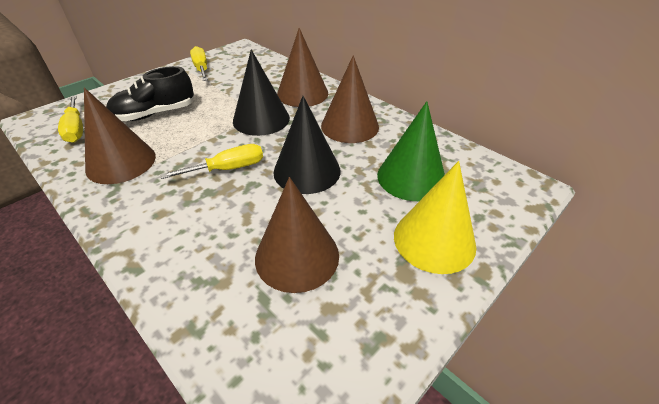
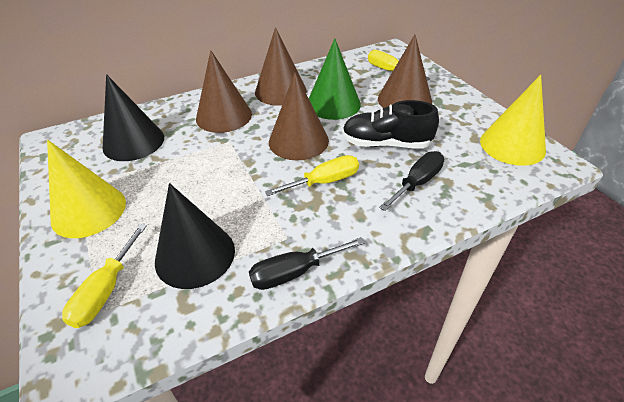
black screwdriver: none = 0 -> [249,237,365,290] [379,151,444,211] = 2
yellow cone: [394,161,477,274] = 1 -> [47,140,126,238] [480,75,546,166] = 2

